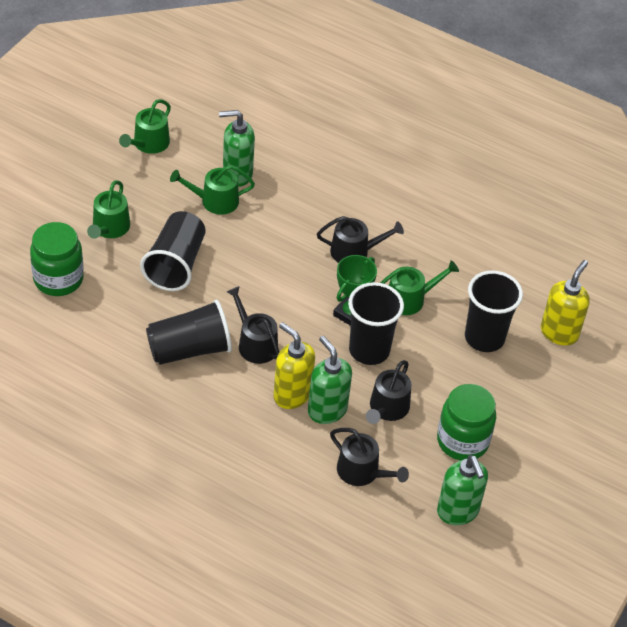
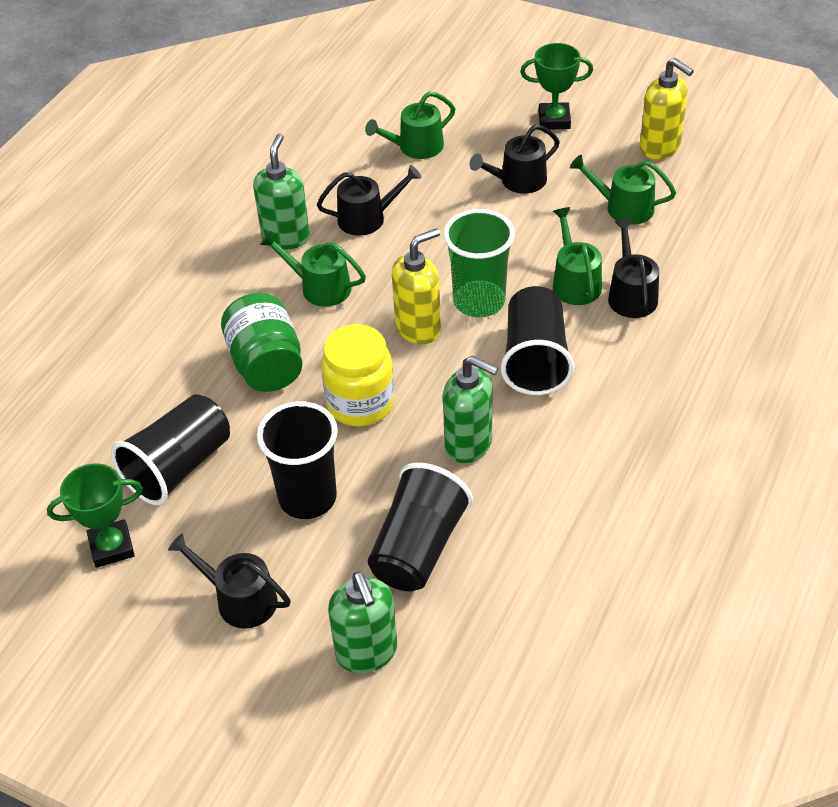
green cup: none = 0 -> [443,209,515,317] = 1
green jar: [30,222,84,296] [437,384,496,461] = 2 -> [221,293,303,392] = 1
green trophy: [333,255,377,326] = 1 -> [47,463,143,568] [520,43,593,130] = 2
yellow jar: none = 0 -> [321,324,395,427] = 1

